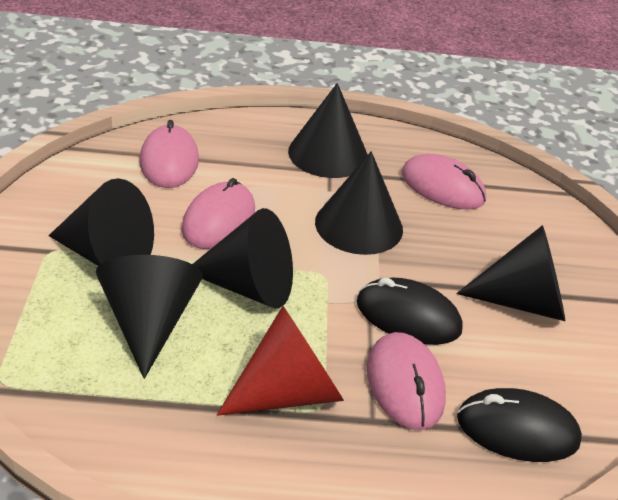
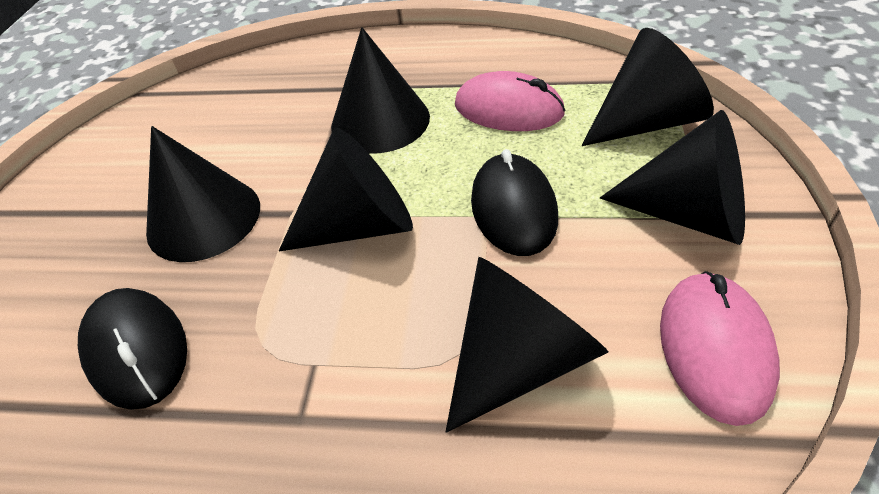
pink mouse: [140,120,199,188] [181,178,255,249] [367,332,446,430] [402,154,486,210] = 4 -> [455,71,565,131] [660,271,780,426] = 2
red cone: [217,306,344,416] = 1 -> none = 0

